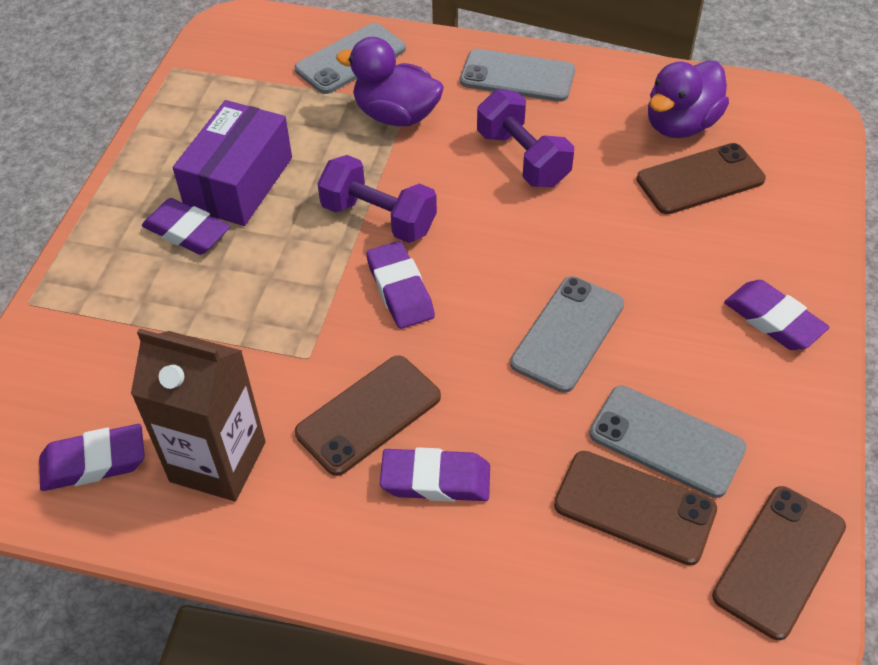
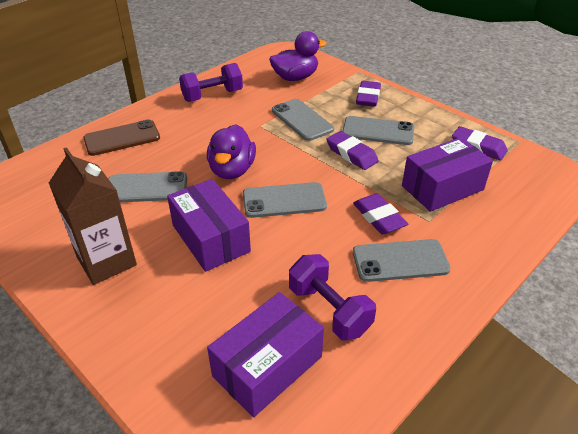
brown phone: [295,356,441,476] [554,451,717,566] [637,143,766,214] [712,486,846,640] = 4 -> [83,120,160,156] = 1
grey phone: [295,23,406,94] [460,49,575,102] [510,276,624,393] [589,386,747,498] = 4 -> [108,171,187,202] [243,182,327,218] [272,99,334,141] [342,116,414,145] [353,239,451,282] = 5
purple box: [173,100,292,226] = 1 -> [167,179,251,272] [207,292,324,417] [402,137,493,212] = 3
purple eraser: [39,424,145,491] [142,198,230,255] [366,241,435,329] [380,447,490,502] [724,280,829,350] = 5 -> [326,131,379,170] [353,193,408,234] [356,81,381,107] [452,126,508,161] = 4

